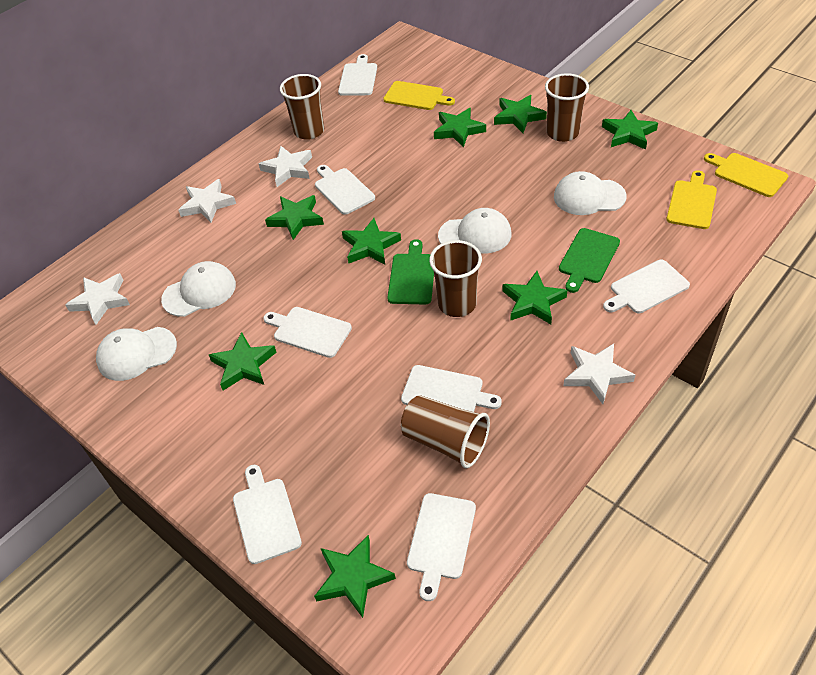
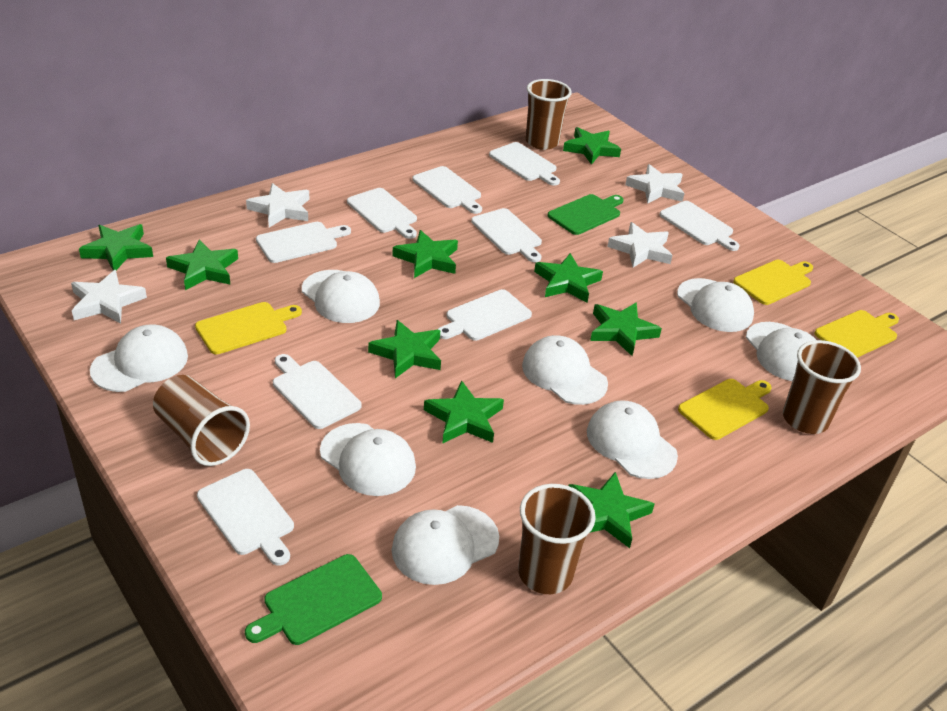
green star: [209,332,277,390] [265,195,324,240] [314,535,396,618] [342,218,401,265] [434,108,486,147] [494,95,547,133] [503,271,568,324] [602,110,658,150] = 8 -> [79,224,153,271] [166,240,238,290] [368,320,441,378] [392,230,458,278] [424,381,504,444] [534,253,603,303] [563,127,621,164] [569,472,655,548] [590,303,662,356] = 9
white cap: [96,327,177,381] [161,261,236,317] [438,208,511,253] [554,171,626,215] = 4 -> [90,325,188,392] [302,270,380,323] [320,423,416,496] [392,505,499,585] [522,335,608,405] [587,400,678,479] [677,278,754,332] [746,322,816,381] = 8
white cutting board: [233,465,302,564] [263,307,352,358] [315,165,375,215] [338,54,377,96] [401,365,502,412] [407,493,476,601] [603,260,690,313] = 7 -> [197,469,294,566] [256,222,351,263] [273,354,361,429] [347,188,417,239] [412,166,482,214] [437,289,532,341] [471,208,542,262] [489,142,560,186] [660,201,740,251] = 9
yellow cutting board: [383,81,455,110] [666,170,717,229] [704,153,788,197] = 3 -> [195,302,302,354] [678,379,772,440] [733,260,813,305] [814,310,899,358] = 4

